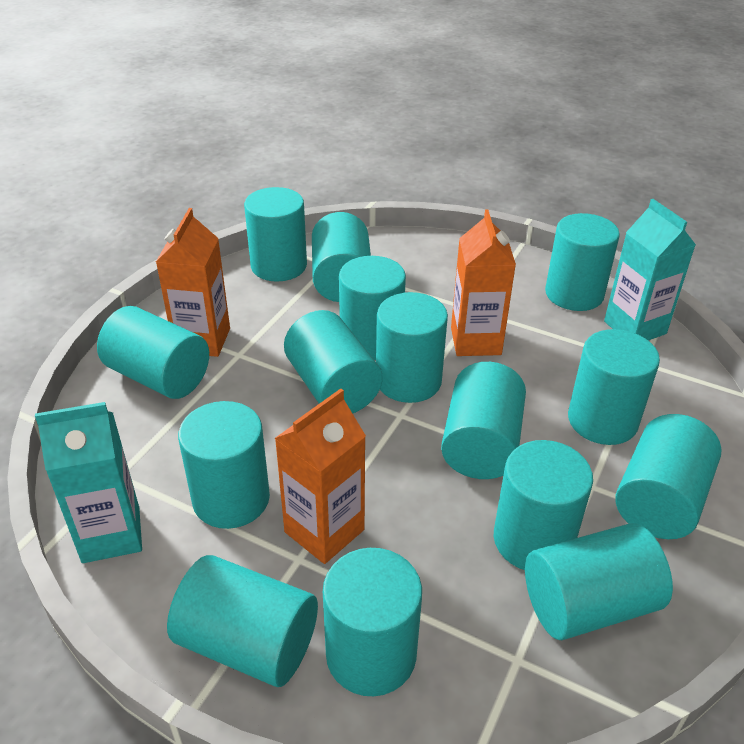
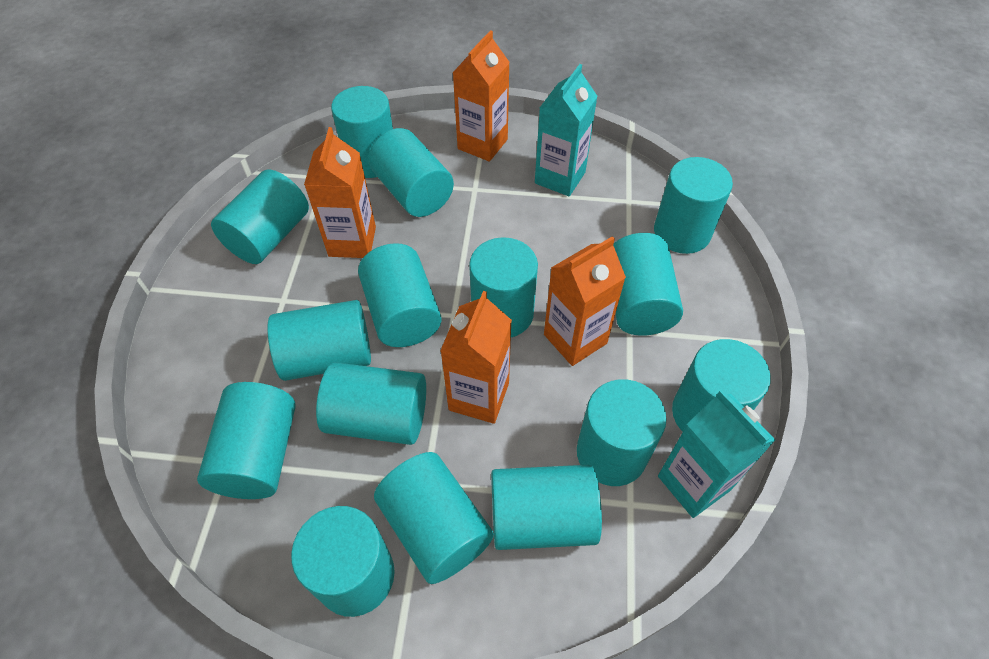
orange carton: [156,208,230,357] [275,389,366,564] [451,209,516,356] = 3 -> [304,127,376,258] [440,291,512,424] [452,30,510,162] [544,236,626,366] = 4

